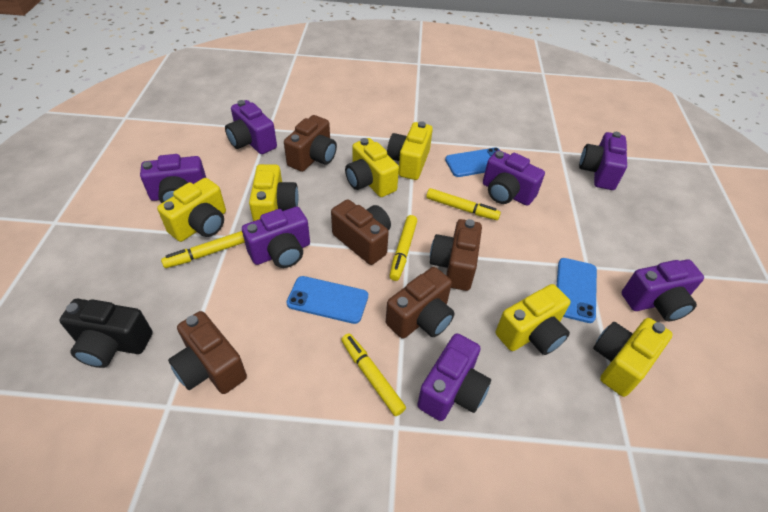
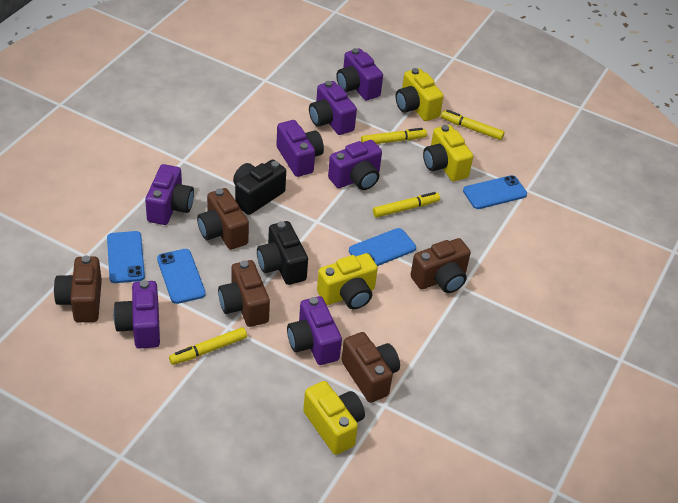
black camera: [59,299,153,368] = 1 -> [233,160,286,215] [257,221,308,285] = 2
blue phone: [286,276,368,324] [445,147,500,177] [557,258,597,323] = 3 -> [107,231,145,283] [157,249,206,304] [349,228,416,266] [463,175,527,209] = 4
yellow camera: [157,178,226,242] [249,164,299,221] [345,138,399,197] [387,121,433,180] [496,284,570,355] [593,318,673,397] = 6 -> [303,381,365,455] [317,253,378,309] [396,68,444,121] [423,125,473,181] = 4

